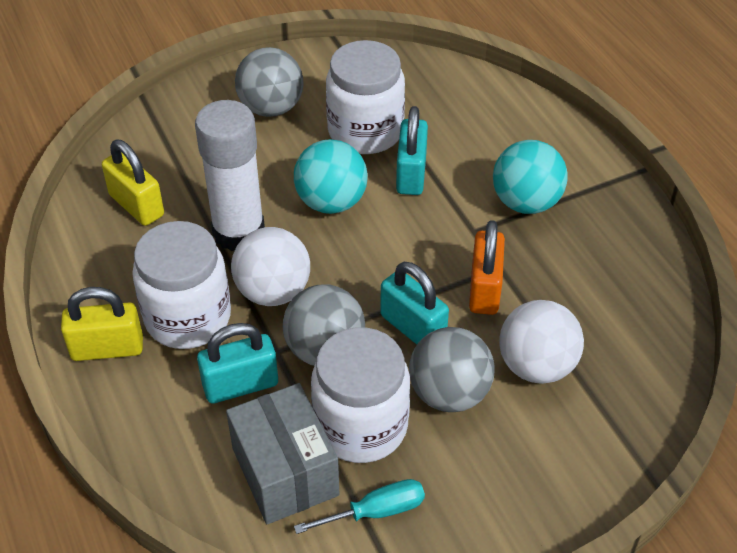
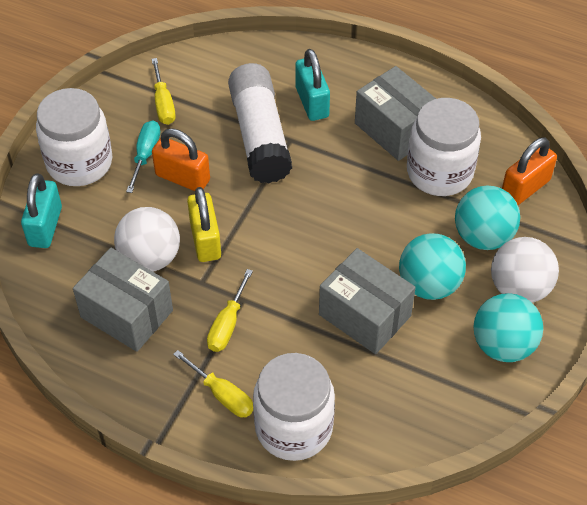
grey ball: [235,47,304,117] [283,285,365,366] [409,327,494,412] = 3 -> none = 0
grey box: [226,383,339,524] = 1 -> [73,248,173,352] [319,248,416,354] [355,66,436,161] = 3
orange padlock: [469,220,505,315] = 1 -> [152,128,210,191] [502,137,557,205] = 2
turquoise ball: [294,139,368,214] [493,140,568,214] = 2 -> [399,233,466,300] [455,185,520,250] [473,293,543,362] = 3
turquoise padlock: [197,323,278,403] [380,262,449,345] [396,106,428,195] = 3 -> [21,173,62,248] [295,49,330,121] = 2
yellow padlock: [61,287,143,361] [102,140,164,226] = 2 -> [187,187,221,262] = 1
yellow screwdriver: none = 0 -> [151,58,176,125] [173,350,253,417] [207,269,253,352] = 3

